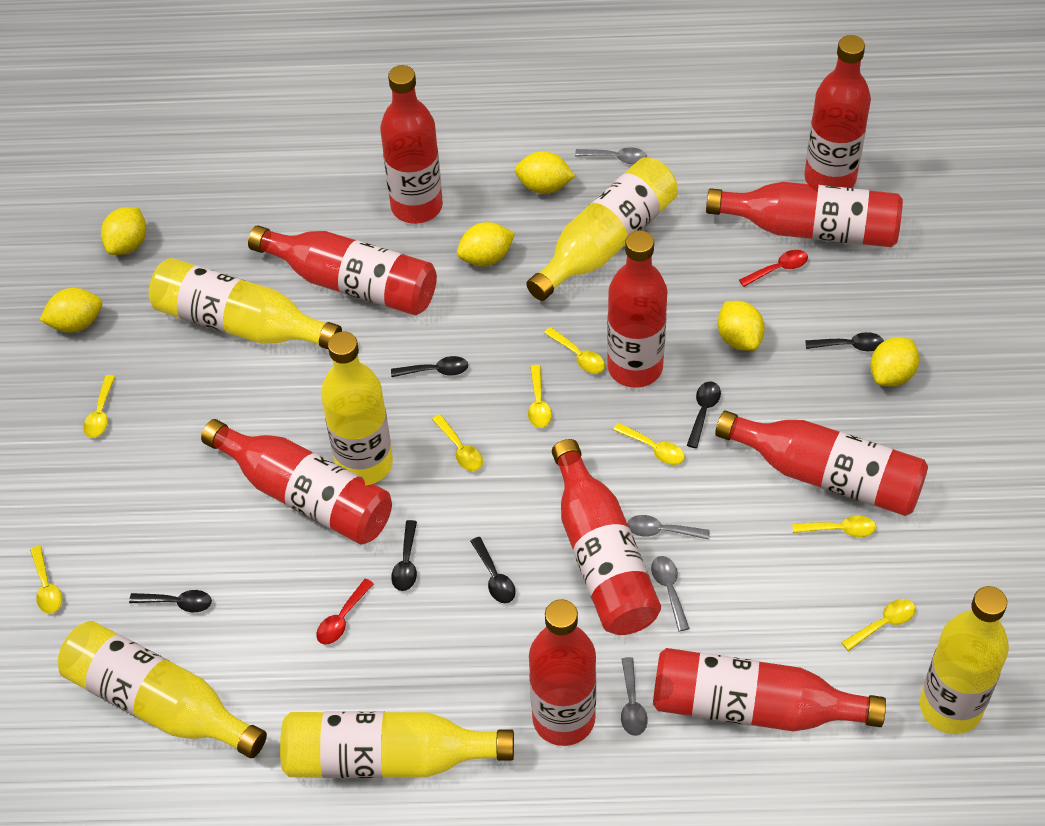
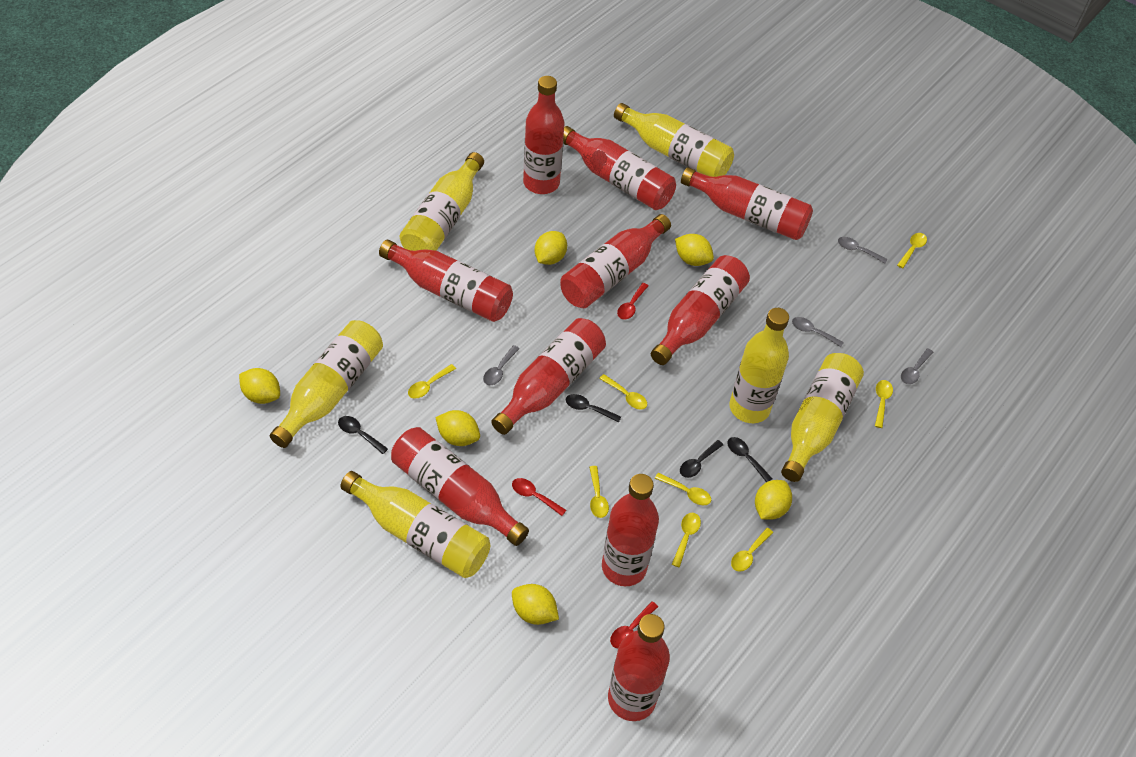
black spoon: [129,590,212,612] [391,356,468,377] [391,520,417,591] [470,537,516,603] [687,381,721,448] [805,332,884,351] = 6 -> [338,416,388,454] [566,394,621,423] [680,440,723,478] [727,437,772,482] = 4
red spoon: [316,578,374,645] [739,250,808,287] = 2 -> [512,478,566,516] [610,601,658,648] [617,283,649,320] = 3

